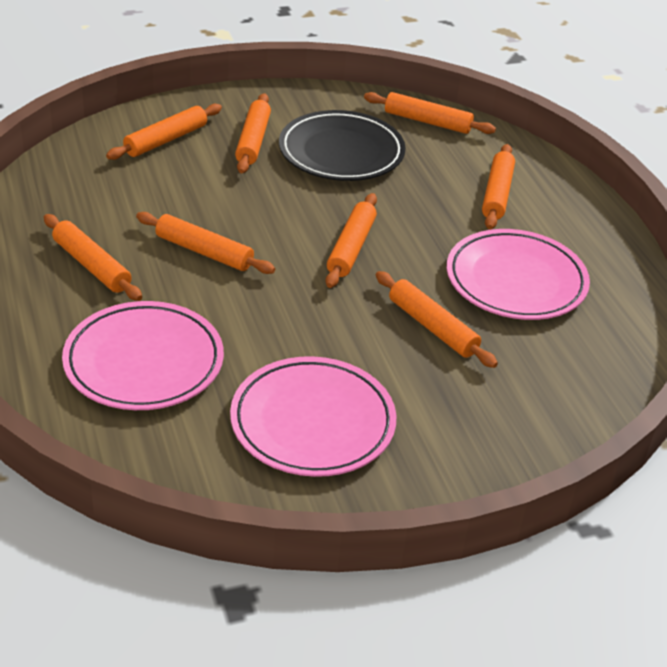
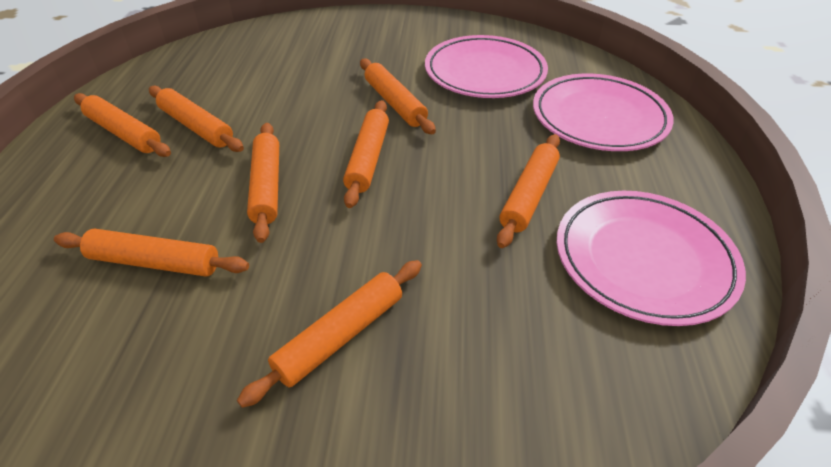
black plate: [279,110,406,181] = 1 -> none = 0

